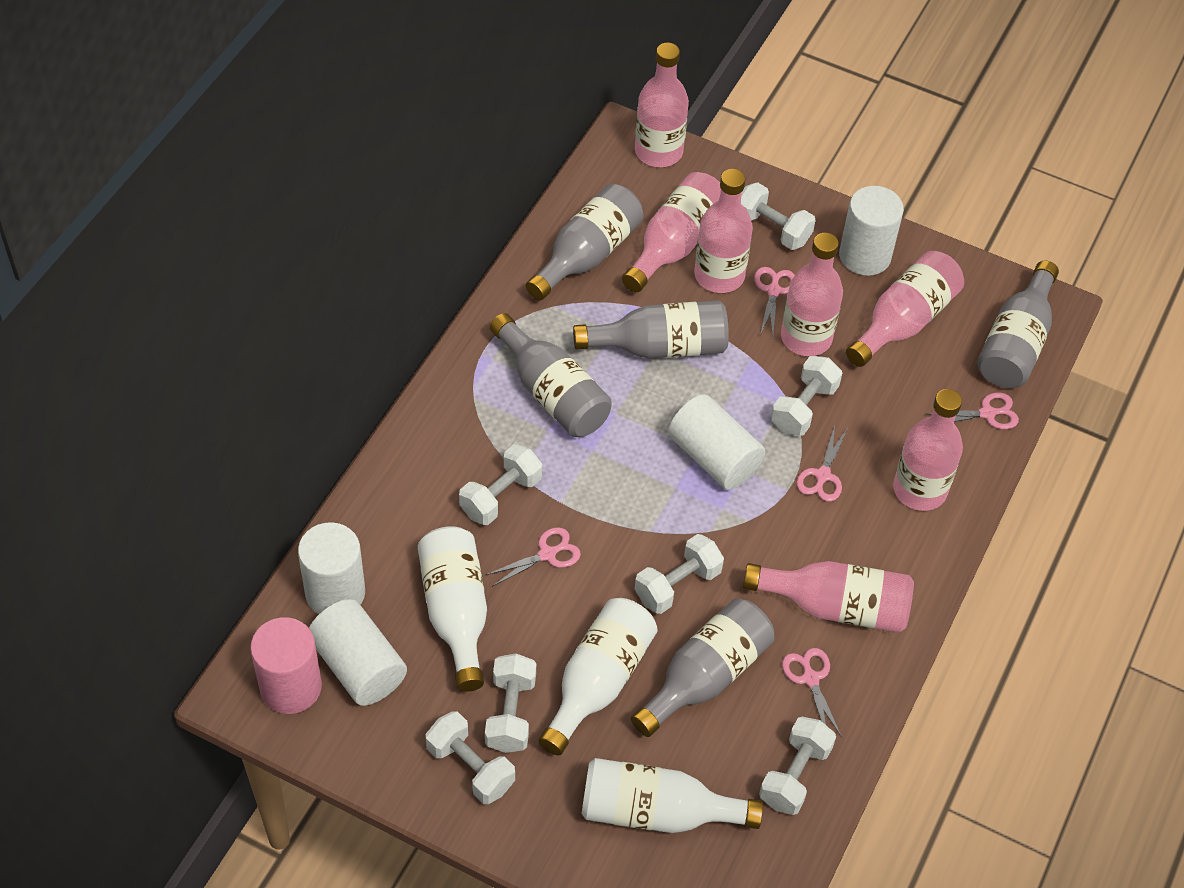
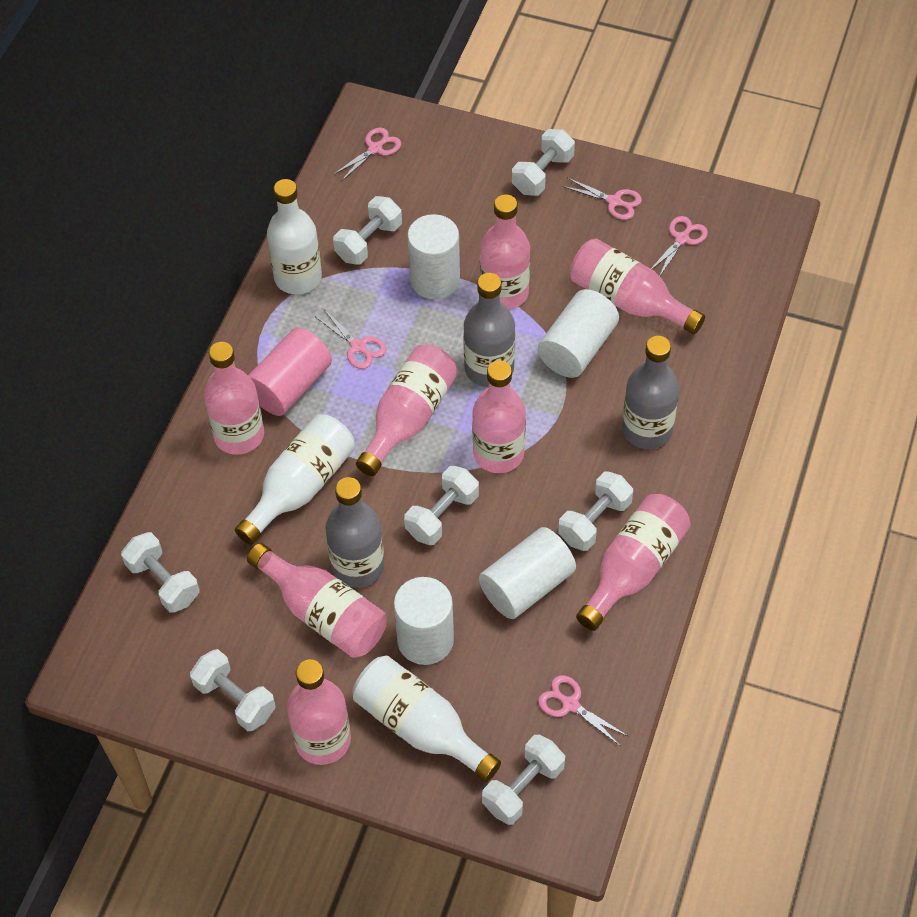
grey bottle: [490,313,612,437] [526,184,644,300] [573,300,729,359] [631,599,775,737] [977,261,1059,388] = 5 -> [325,477,385,588] [463,273,515,387] [622,336,679,449] = 3
pink bottle: [622,172,721,292] [635,43,689,167] [694,169,753,293] [743,561,914,633] [781,233,843,356] [846,251,964,367] [893,389,963,511] = 7 -> [204,342,264,455] [247,543,387,658] [287,660,351,765] [356,345,458,476] [472,360,526,473] [480,195,530,310] [570,238,705,334] [576,494,691,631] = 8

